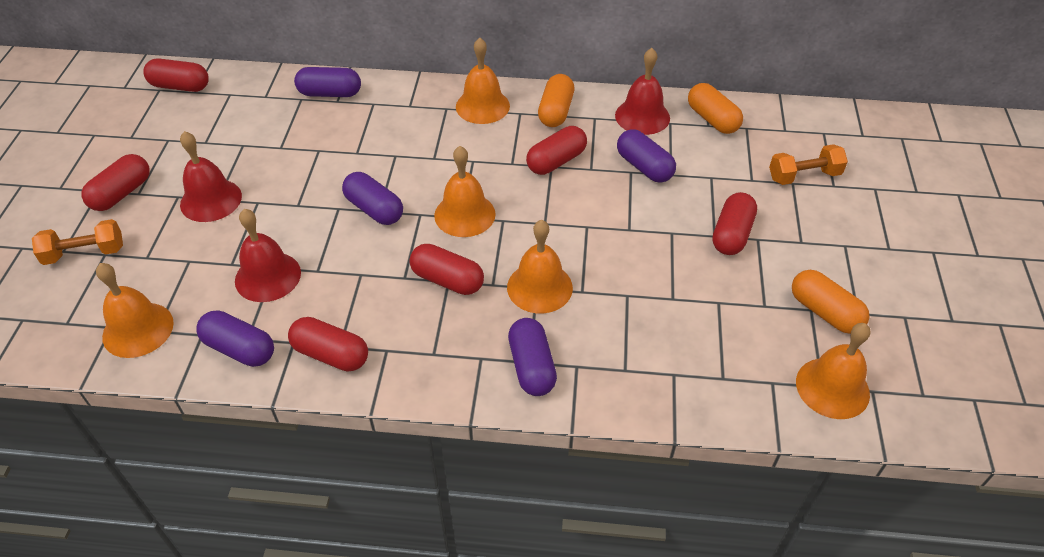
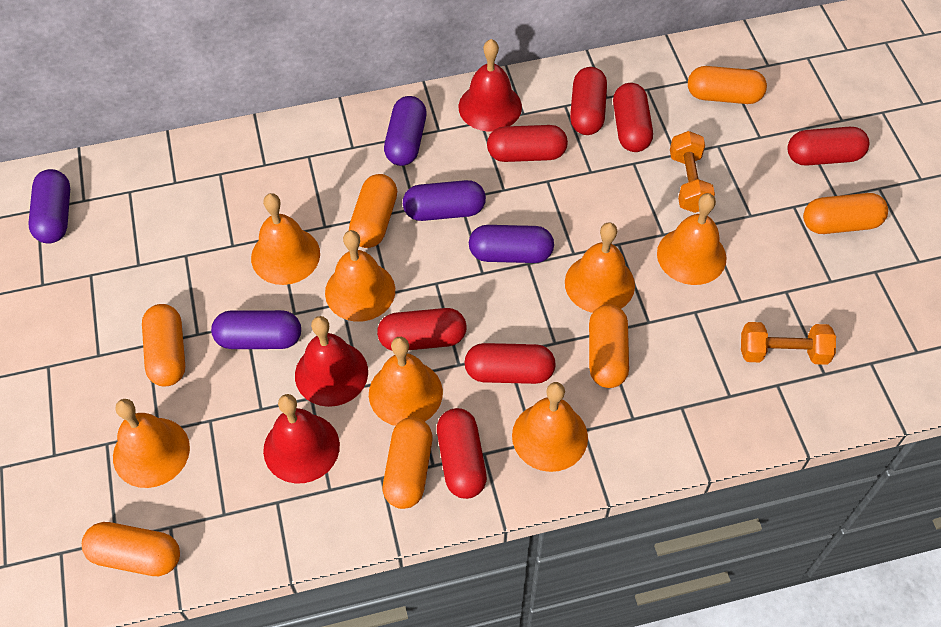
orange bell: [96,263,174,358] [434,146,496,237] [456,38,510,124] [507,220,573,313] [796,323,871,419] = 5 -> [113,399,190,488] [251,193,320,285] [325,230,395,322] [369,337,443,426] [512,382,588,472] [565,222,635,313] [657,193,726,285] = 7
orange capsule: [538,74,574,127] [688,83,743,134] [792,270,870,334] = 3 -> [82,522,180,576] [142,304,185,386] [349,174,397,248] [383,417,432,509] [589,304,629,388] [688,66,767,104] [803,193,888,234] = 7
red capsule: [82,154,150,211] [143,58,209,92] [288,317,368,372] [410,244,484,295] [526,126,587,175] [712,192,757,255] = 6 -> [377,308,467,351] [437,408,487,499] [464,343,556,384] [487,125,568,162] [570,67,607,135] [613,83,653,152] [787,127,869,166] = 7

